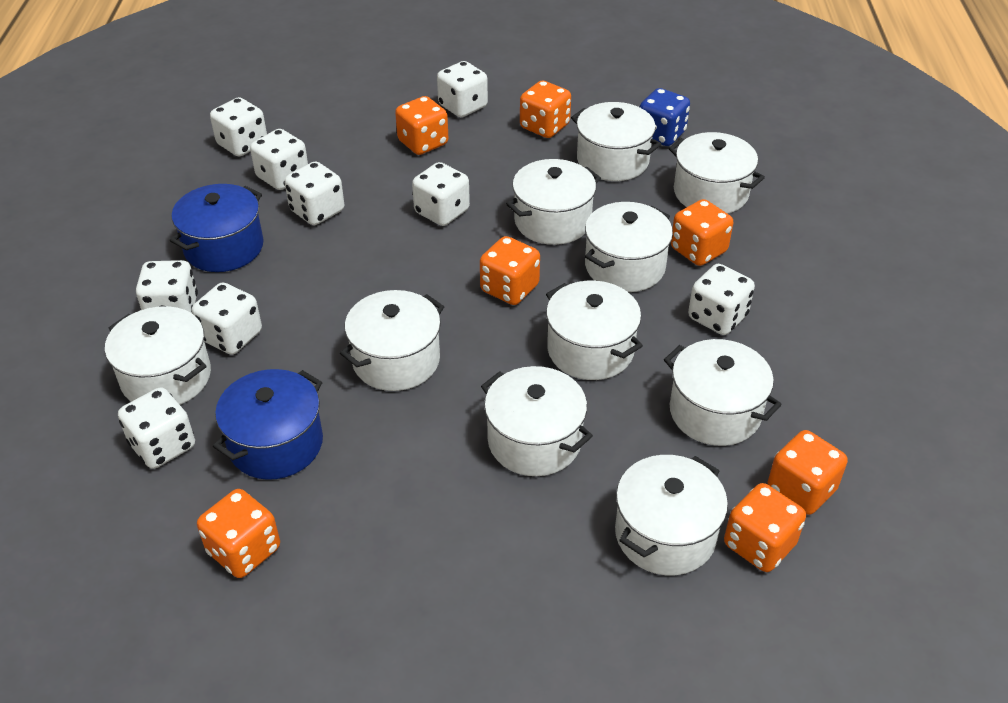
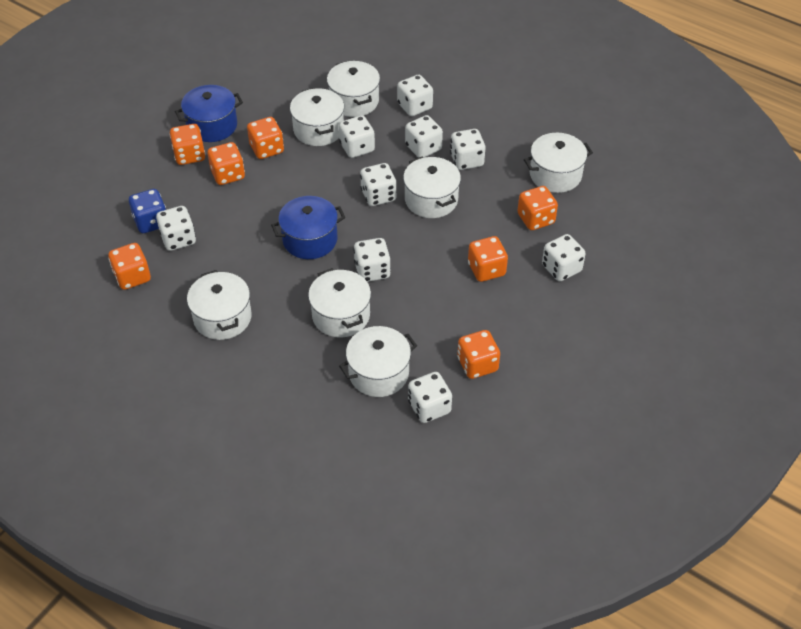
white pot: [105,306,211,405] [340,290,444,391] [481,366,593,476] [506,159,601,245] [546,281,643,380] [571,102,661,181] [585,202,673,292] [615,455,728,575] [664,339,782,446] [669,132,765,214] = 10 -> [187,270,251,340] [290,88,344,146] [308,268,371,338] [327,61,380,117] [339,326,417,397] [403,157,461,218] [524,133,593,193] = 7

